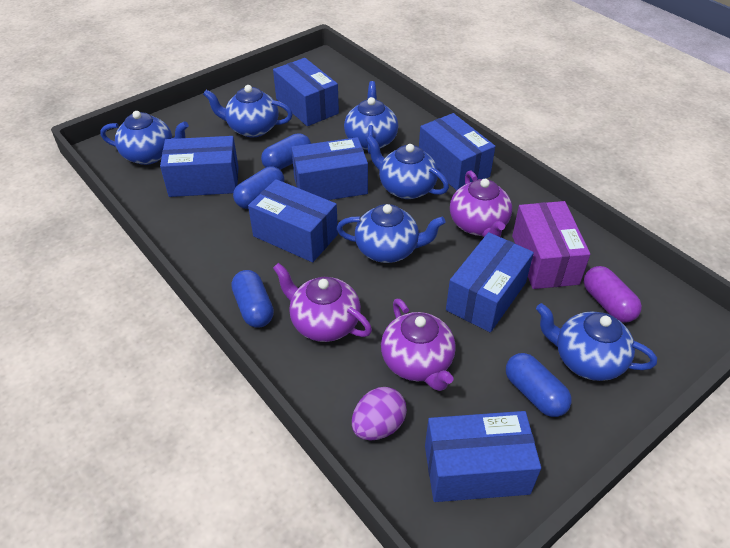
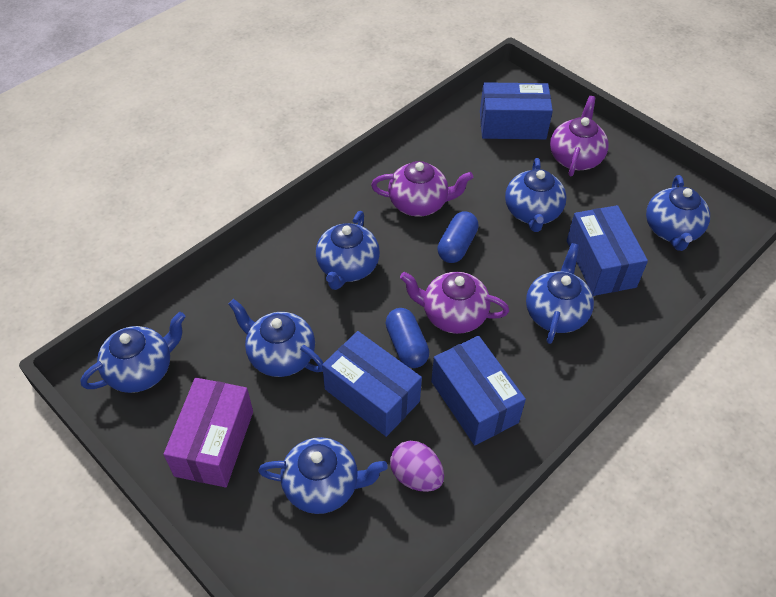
blue box: [160,136,239,197] [248,179,338,262] [273,58,339,126] [291,137,368,200] [419,113,495,191] [425,411,541,502] [446,232,534,333] = 7 -> [322,331,422,437] [431,336,526,445] [480,82,553,139] [567,205,648,296] = 4
blue capsule: [231,270,274,328] [233,167,284,209] [261,133,311,170] [506,353,572,417] = 4 -> [385,308,429,368] [437,211,479,263] = 2
blue teapot: [100,111,189,165] [203,85,293,137] [337,204,446,263] [344,81,398,154] [366,135,449,199] [536,303,657,381] = 6 -> [81,312,186,393] [228,299,323,377] [258,437,388,514] [316,211,380,290] [505,158,566,232] [526,243,594,344] [646,175,710,251] = 7
purple capsule: [584,266,642,322] = 1 -> none = 0

